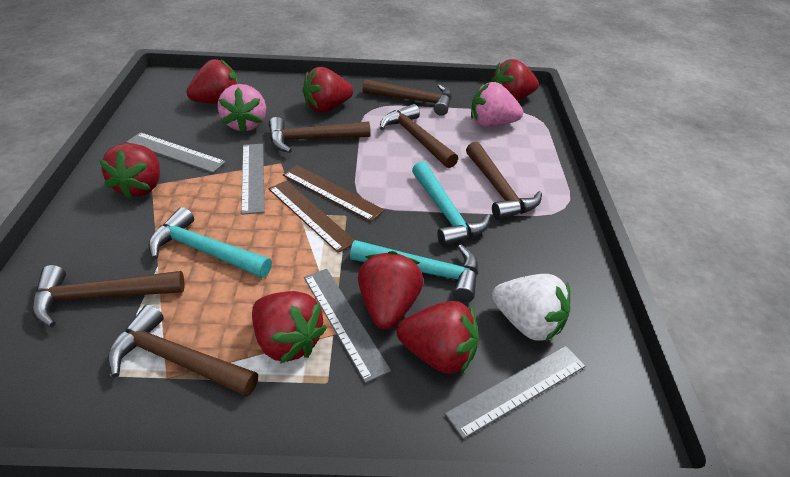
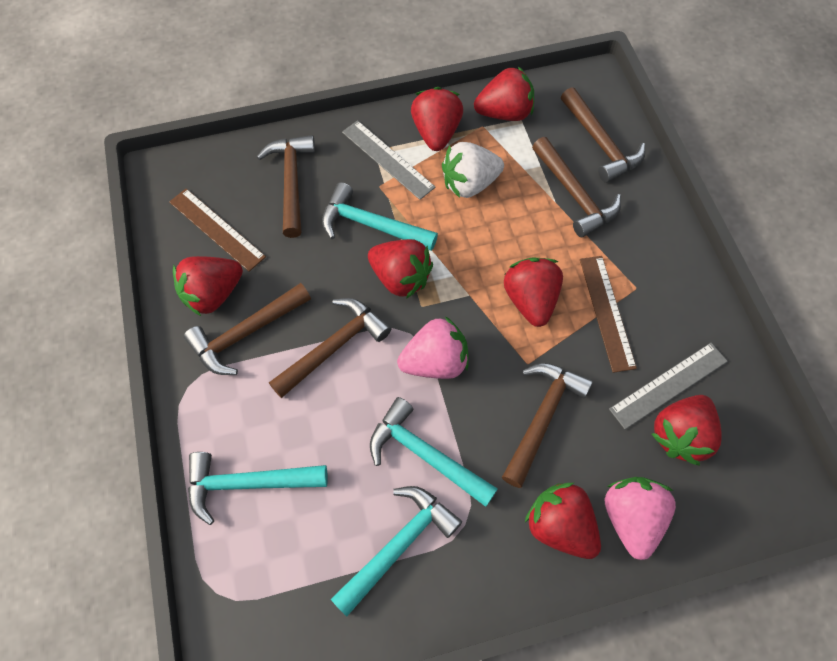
grey ruler: [126,132,226,173] [241,144,265,215] [304,269,391,383] [445,346,585,439] = 4 -> [342,120,435,200] [609,343,728,429] = 2
turquoise hammer: [148,207,272,278] [350,240,478,302] [412,161,491,247] = 3 -> [188,452,328,525] [322,182,438,251] [331,486,462,617] [370,397,498,507] = 4

